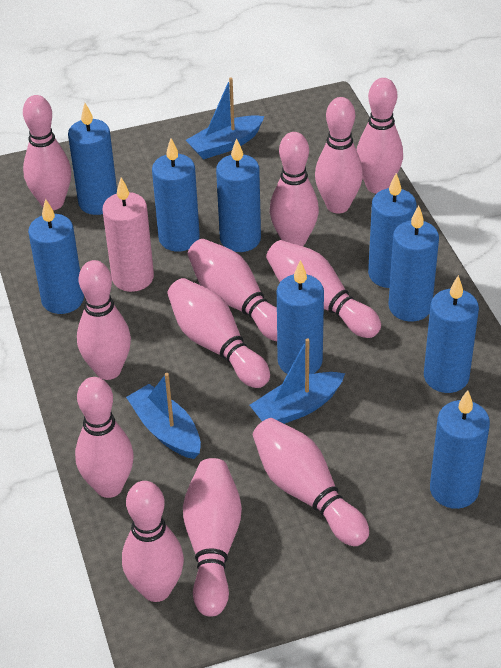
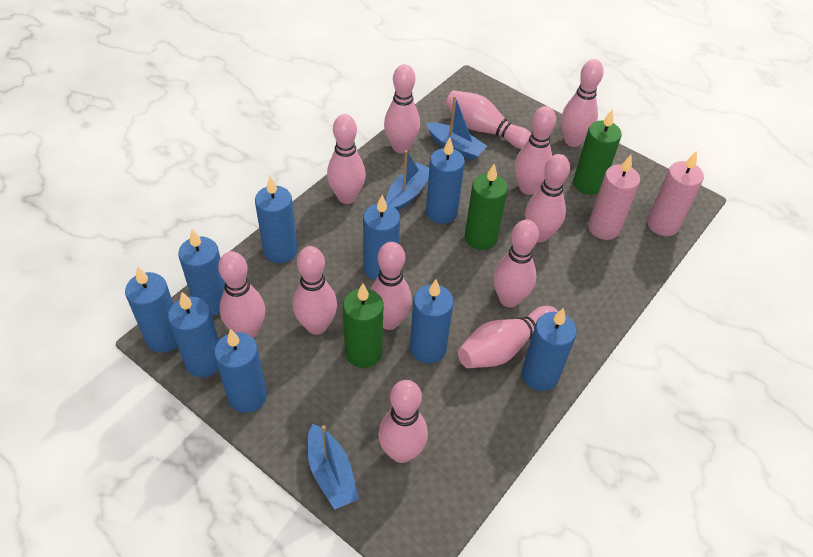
green candle: none = 0 -> [343,284,384,368] [465,164,508,250] [573,109,622,195] = 3
pink candle: [103,177,154,292] = 1 -> [588,155,640,240] [647,151,704,236] = 2

